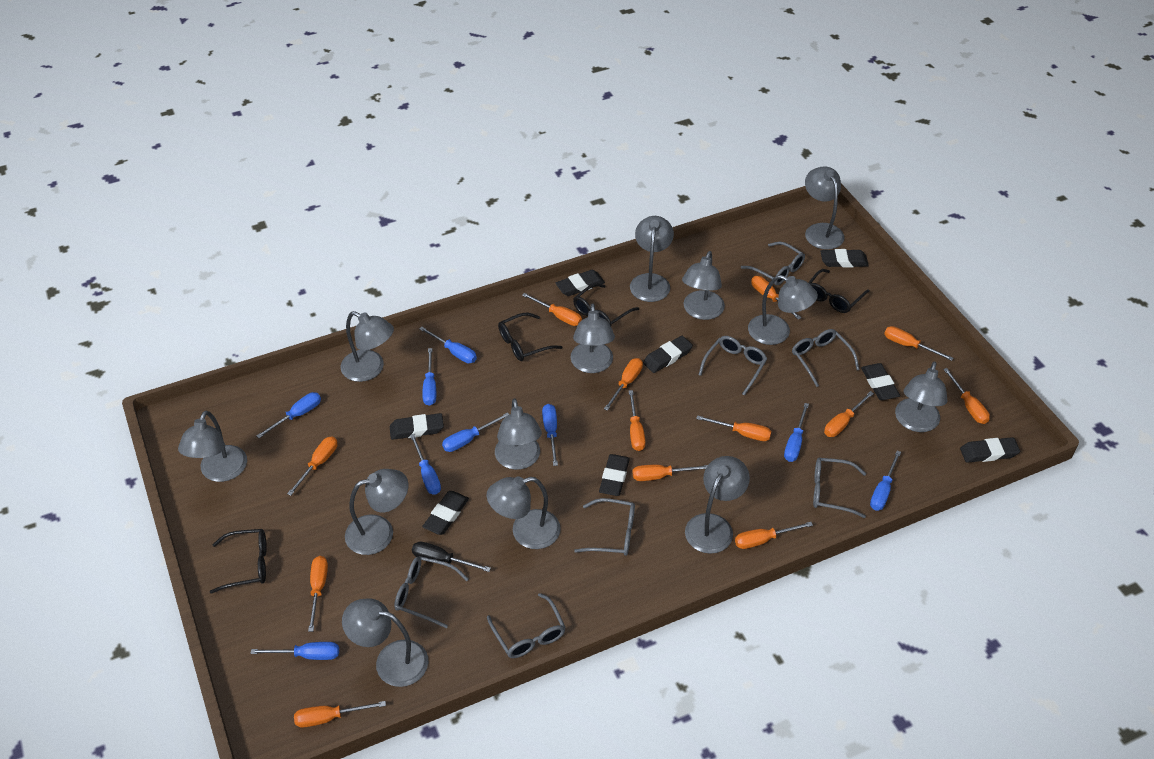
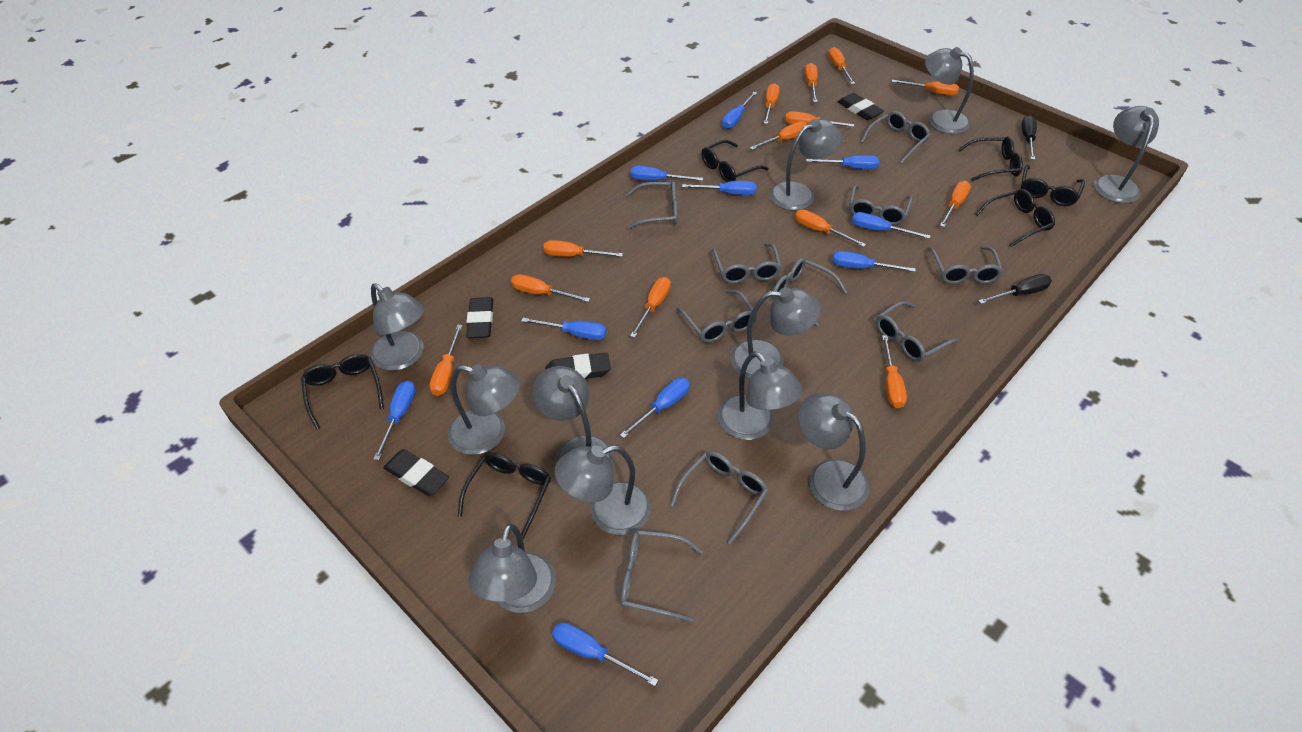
black eraser: [390,413,444,440] [422,491,469,535] [555,270,605,296] [599,454,630,496] [643,336,693,373] [820,249,869,268] [861,363,900,400] [960,437,1020,463] = 8 -> [383,449,449,496] [466,297,493,338] [546,353,611,379] [838,93,884,120] = 4
black glasses: [210,529,267,594] [498,313,562,361] [573,283,639,326] [808,269,869,313] = 4 -> [301,354,384,430] [458,452,551,539] [701,140,769,182] [958,136,1023,181] [975,189,1055,247] [1021,165,1085,206] = 6
black screwdriver: [412,542,491,572] = 1 -> [978,274,1052,304] [1021,116,1037,160] = 2
blue screwdriver: [250,642,339,660] [256,392,321,438] [410,434,441,495] [419,327,477,363] [422,348,436,406] [442,412,510,452] [542,404,558,466] [784,403,809,462] [870,451,901,511] = 9 -> [373,380,416,460] [521,318,607,340] [552,622,658,686] [620,378,690,438] [630,166,703,181] [682,181,757,195] [722,92,757,129] [806,155,879,169] [833,251,916,272] [852,212,931,239] = 10
grey glasses: [394,556,469,628] [487,593,566,658] [574,498,635,556] [698,336,767,396] [741,241,805,285] [792,329,860,387] [813,458,866,518] = 7 -> [621,530,703,622] [626,181,677,230] [670,451,768,545] [676,290,757,343] [713,243,782,284] [772,258,847,326] [849,184,913,225] [861,111,931,164] [876,301,959,362] [928,246,1003,284] = 10
grey lamp: [178,410,247,482] [341,311,394,382] [342,598,428,687] [345,469,408,555] [487,476,561,549] [495,398,542,470] [571,303,615,373] [630,216,674,302] [682,251,725,320] [685,456,750,554] [748,275,818,345] [805,166,844,250] [895,362,947,432] = 13 -> [370,283,425,371] [448,364,521,455] [469,523,556,613] [533,366,614,464] [555,445,651,535] [718,351,803,440] [730,287,821,379] [770,119,842,211] [798,393,869,511] [925,47,974,134] [1094,106,1159,203] = 11

